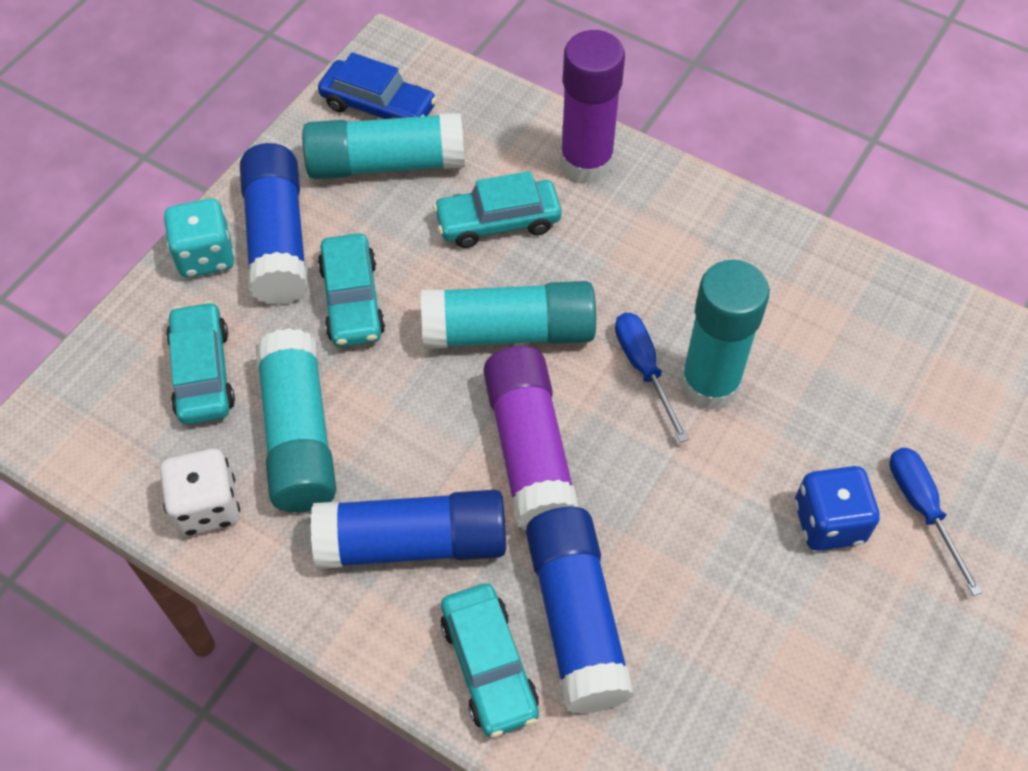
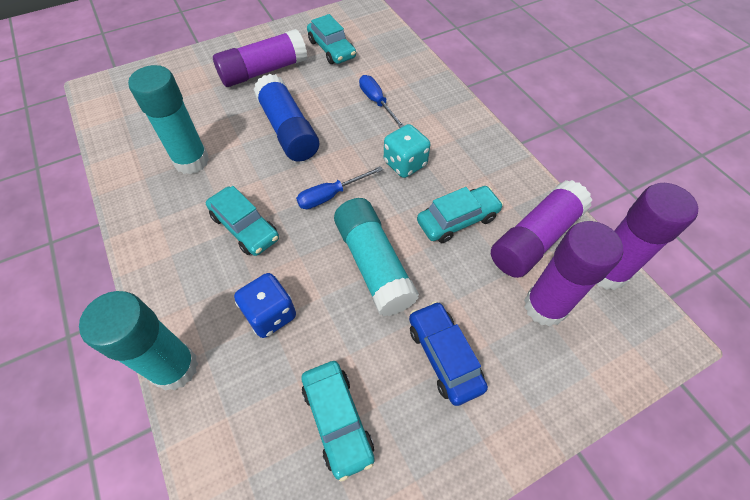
blue glue stick: [240,143,308,305] [311,490,506,569] [526,507,634,714] = 3 -> [253,74,319,162] = 1
purple glue stick: [483,346,579,530] [560,30,625,184] = 2 -> [213,29,307,87] [491,180,592,278] [524,221,623,326] [597,183,698,290] = 4
turquoise glue stick: [255,328,337,512] [302,113,465,179] [421,281,596,349] [680,260,770,410] = 4 -> [79,291,198,391] [128,65,209,174] [334,198,419,316] = 3
white dice: [160,449,240,536] = 1 -> none = 0

